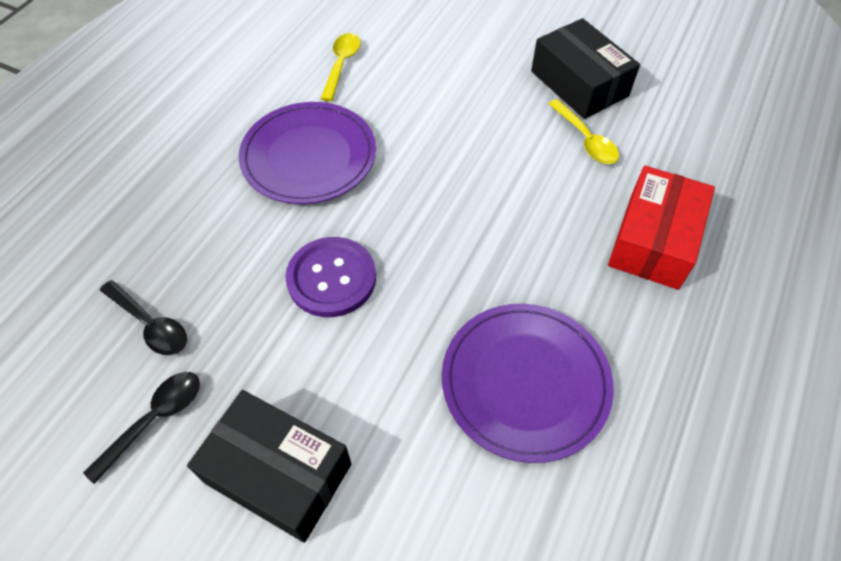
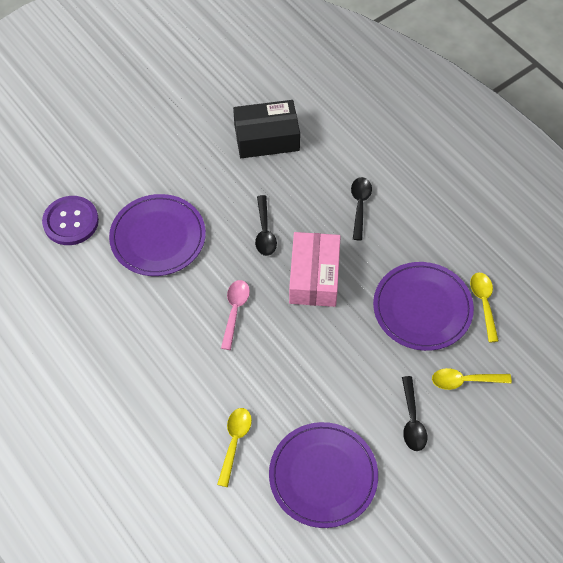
black box: [187,390,351,543] [531,18,640,119] = 2 -> [233,100,300,158] = 1
black spoon: [83,372,200,484] [100,280,187,355] = 2 -> [255,195,277,256] [351,177,372,240] [402,376,427,451] = 3
pink box: none = 0 -> [289,232,341,307] = 1
pink spoon: none = 0 -> [221,280,250,350] = 1
purple plate: [239,102,376,204] [442,304,614,463] = 2 -> [109,194,206,276] [269,422,378,528] [373,262,474,351] = 3
red box: [608,165,715,290] = 1 -> none = 0
yellow spoon: [321,33,361,101] [548,99,619,164] = 2 -> [217,408,252,487] [432,368,512,390] [470,272,499,342] = 3

